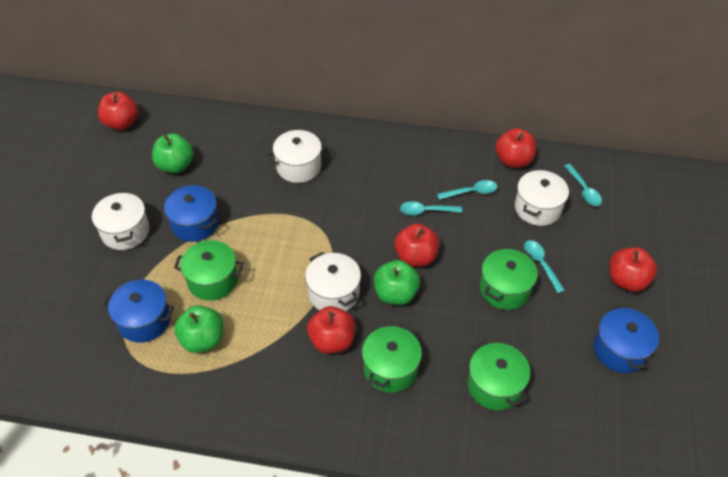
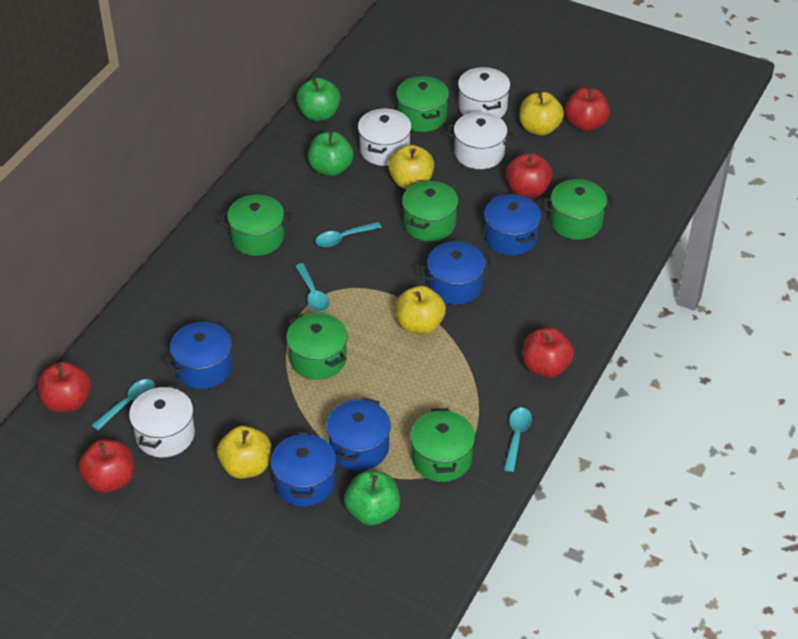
blue pot: [103,280,174,343] [164,185,219,242] [594,305,659,373] = 3 -> [165,322,237,389] [271,432,336,507] [326,397,391,471] [419,241,493,305] [484,194,541,256] = 5
green pot: [174,240,244,301] [362,323,422,393] [468,340,530,410] [480,249,538,310] = 4 -> [220,195,291,256] [286,313,348,380] [396,76,449,132] [402,180,459,241] [410,408,475,482] [543,179,614,240] = 6
yellow apple: none = 0 -> [217,426,271,479] [388,145,434,189] [396,286,446,334] [520,92,564,136] = 4

